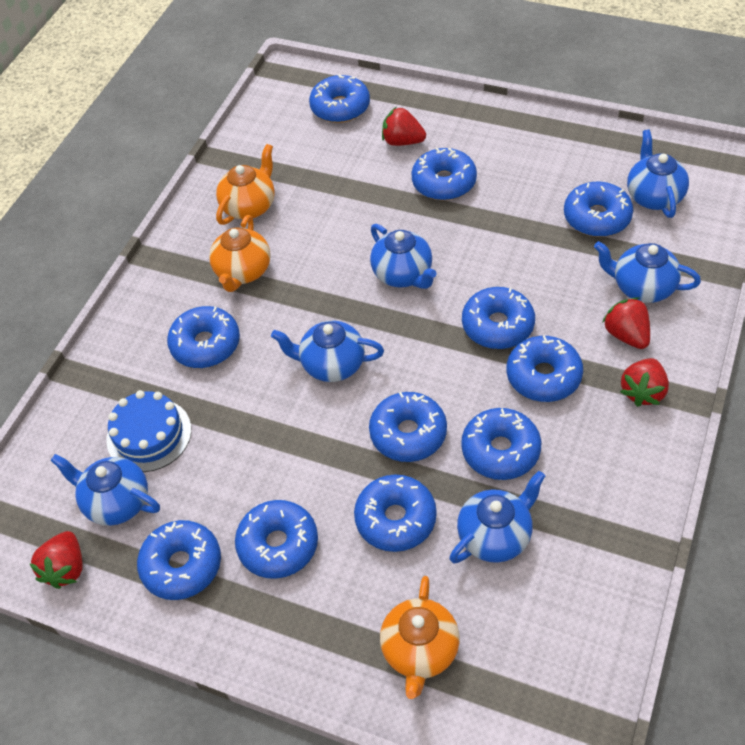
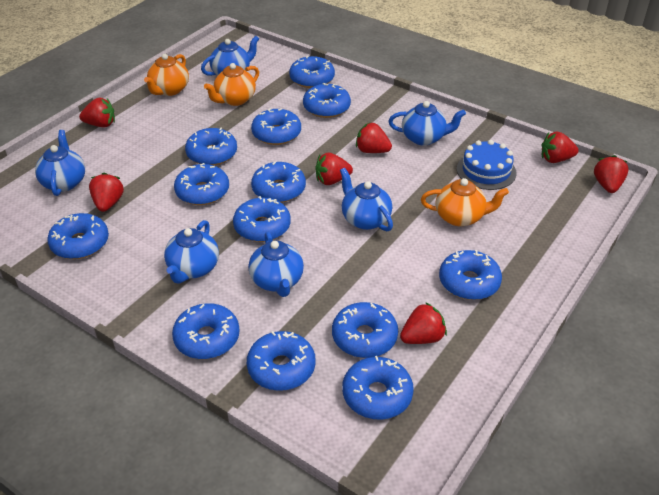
blue donut: [137,520,221,600] [167,306,240,368] [235,500,318,579] [309,74,370,123] [354,474,437,552] [369,392,447,462] [411,148,477,200] [461,408,541,480] [462,287,535,349] [507,335,583,402] [564,182,633,237] = 11 -> [47,213,109,259] [172,303,240,359] [174,163,229,205] [185,128,237,166] [233,196,291,242] [247,331,316,391] [251,108,301,145] [251,162,306,203] [289,56,335,88] [303,83,351,118] [332,302,398,358] [342,356,414,420] [439,250,502,300] = 13
red strawberry: [29,531,83,589] [382,107,426,146] [602,297,650,349] [620,358,669,407] = 4 -> [79,97,115,127] [89,173,124,212] [315,153,353,185] [356,123,392,153] [400,302,447,344] [541,132,579,163] [594,155,629,193] = 7

